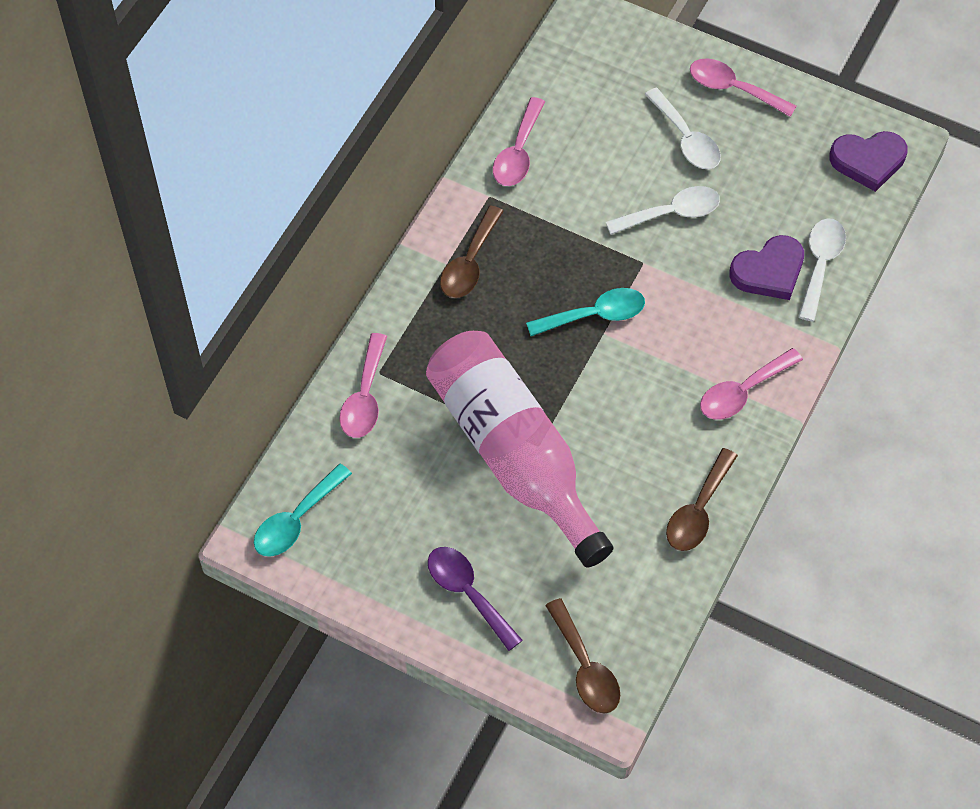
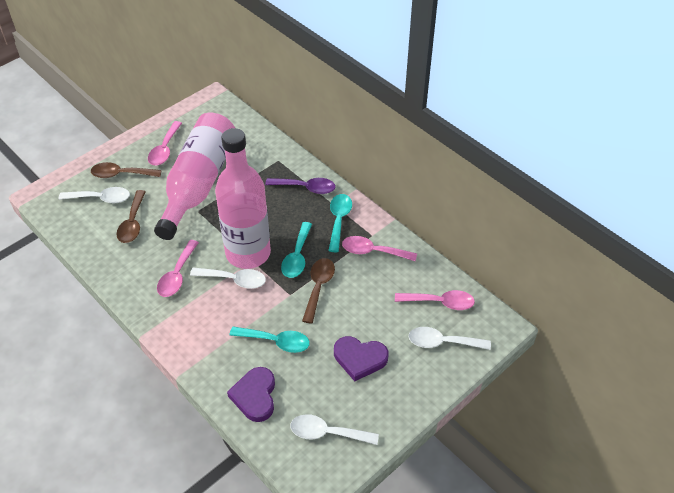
pink bottle: [426,331,613,568] = 1 -> [154,113,235,240] [215,128,271,269] = 2
turquoise spoon: [254,464,352,557] [526,288,645,336] = 2 -> [229,326,310,353] [281,222,312,278] [328,194,352,252] = 3
white spoon: [606,186,720,235] [644,88,721,169] [798,219,846,322] = 3 -> [59,187,130,203] [190,267,266,289] [290,414,379,445] [408,327,491,350] = 4

